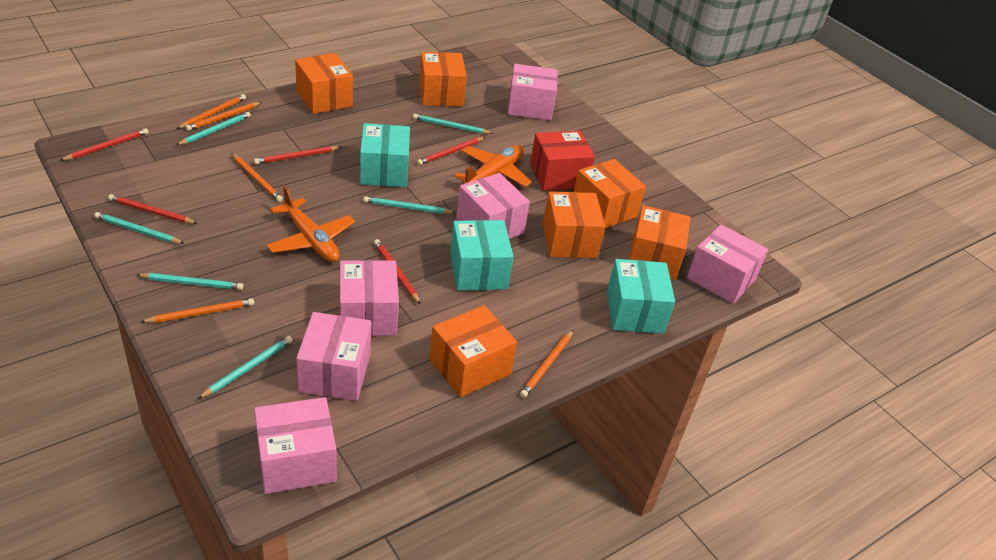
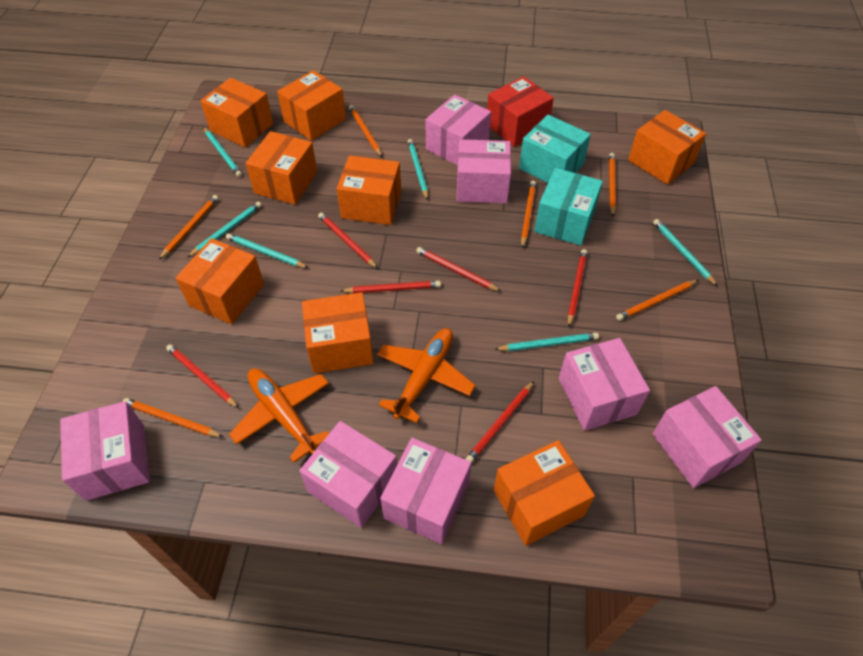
orange box: [295,53,353,114] [419,52,467,106] [429,305,517,397] [543,191,605,258] [574,159,646,229] [629,205,691,280] = 6 -> [176,238,264,324] [200,78,273,147] [245,131,317,205] [277,70,346,141] [302,292,374,374] [336,155,401,225] [494,440,595,546] [628,110,706,185] = 8
orange pencil: [141,298,254,323] [177,94,246,129] [185,102,262,131] [231,153,283,202] [520,330,573,398] = 5 -> [123,398,223,437] [159,195,219,260] [349,105,382,157] [521,181,536,249] [609,153,616,217] [616,280,698,321] = 6
pink box: [254,397,337,494] [296,312,371,401] [340,260,399,336] [456,173,530,239] [508,64,558,121] [687,224,768,304] = 6 -> [60,401,150,501] [299,421,397,528] [380,438,471,544] [426,95,491,166] [456,139,511,204] [559,338,650,431] [653,386,762,488] = 7
red pencil: [60,128,149,161] [108,194,198,224] [254,146,341,164] [374,239,421,304] [417,137,485,165] = 5 -> [166,344,239,408] [318,213,378,269] [341,281,441,293] [416,247,501,292] [465,381,534,463] [568,249,587,327] = 6
turquoise box: [360,123,410,187] [450,220,514,291] [607,259,675,334] = 3 -> [519,115,591,183] [534,168,603,246] = 2

